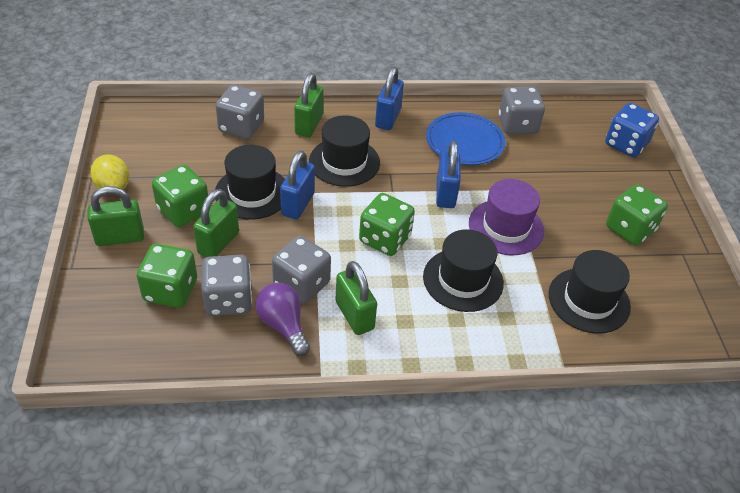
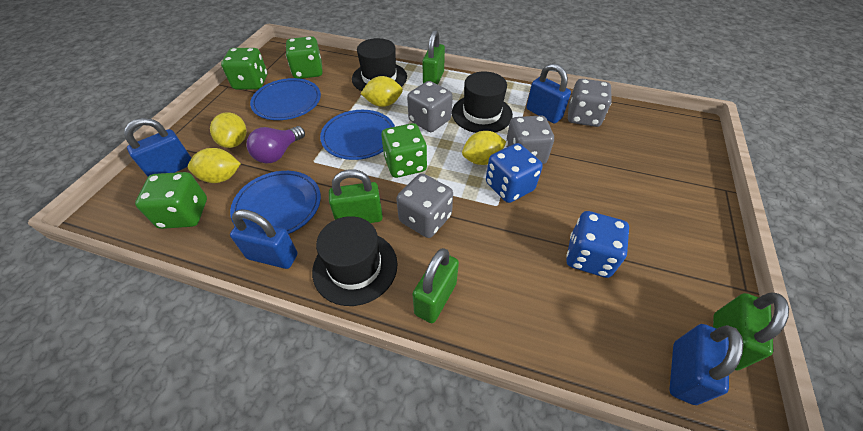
black hat: [215,145,285,220] [309,115,380,187] [423,229,504,312] [549,250,631,334] = 4 -> [312,216,398,306] [352,38,407,91] [452,71,513,133] = 3
blue dice: [605,103,659,157] = 1 -> [486,143,543,203] [566,211,629,278] = 2
blue padlock: [280,151,315,219] [375,67,404,130] [436,141,461,208] = 3 -> [124,118,191,177] [230,209,298,269] [526,63,571,124] [669,324,744,405] = 4
blue plate: [426,112,505,165] = 1 -> [230,171,321,234] [250,78,321,120] [320,110,395,160] = 3
purple hat: [469,179,544,255] = 1 -> none = 0
yellow lemon: [90,154,129,190] = 1 -> [188,148,241,183] [210,112,247,148] [360,76,403,107] [462,131,506,165] = 4

